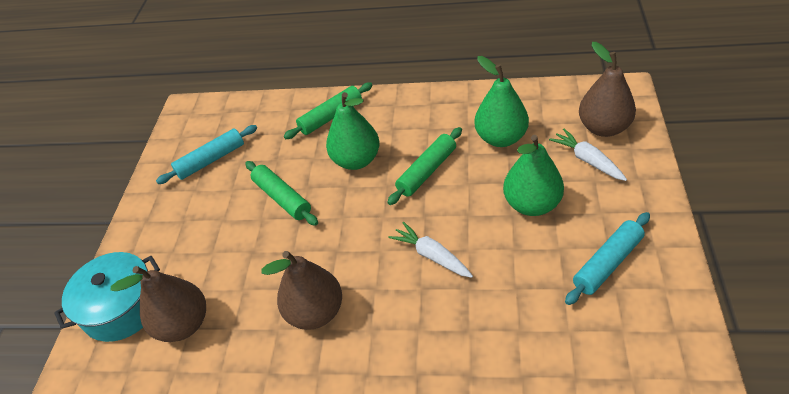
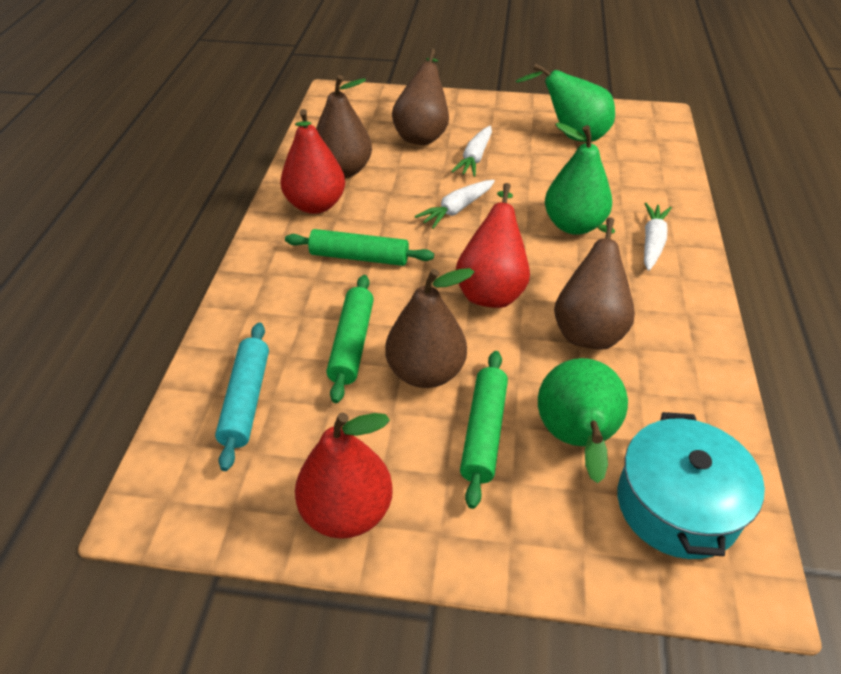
brown pear: [111,266,206,342] [261,251,342,330] [579,42,636,137] = 3 -> [316,75,372,178] [385,268,474,388] [392,48,449,145] [554,217,635,350] = 4
red pear: none = 0 -> [280,109,345,214] [295,412,393,539] [456,183,530,308] = 3
turquoise rolling pin: [156,125,257,184] [565,212,650,305] = 2 -> [215,322,269,471] = 1
white carrot: [389,222,473,278] [549,129,627,181] = 2 -> [415,180,495,229] [451,126,492,177] [644,203,672,271] = 3

